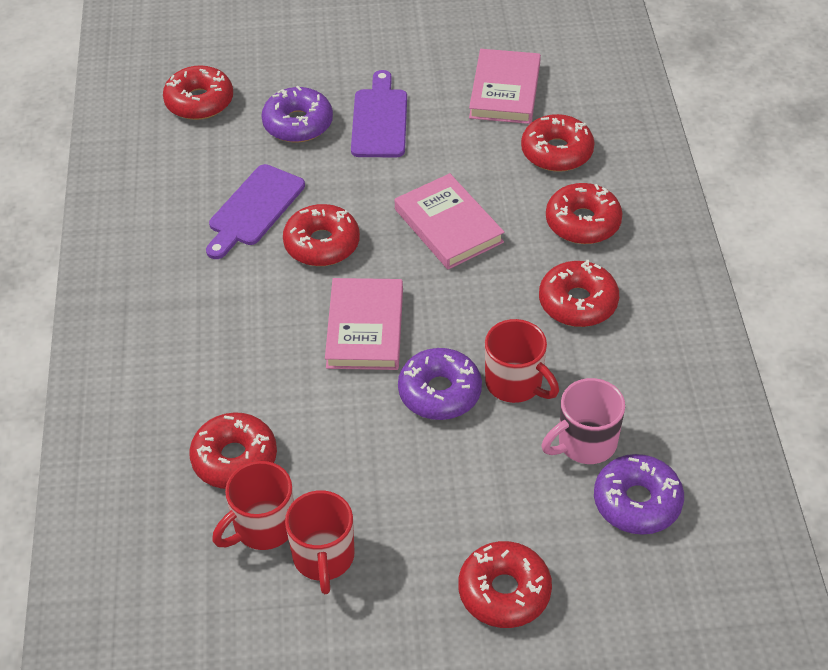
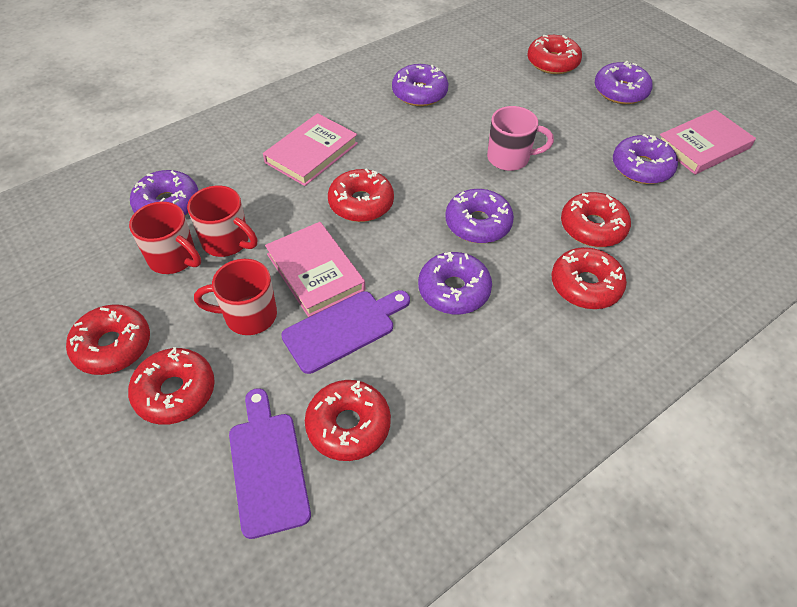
purple donut: [261,86,333,142] [398,348,482,420] [594,454,684,535] = 3 -> [130,170,199,216] [392,64,448,106] [418,252,492,314] [445,189,514,243] [595,61,653,104] [613,134,678,184] = 6

